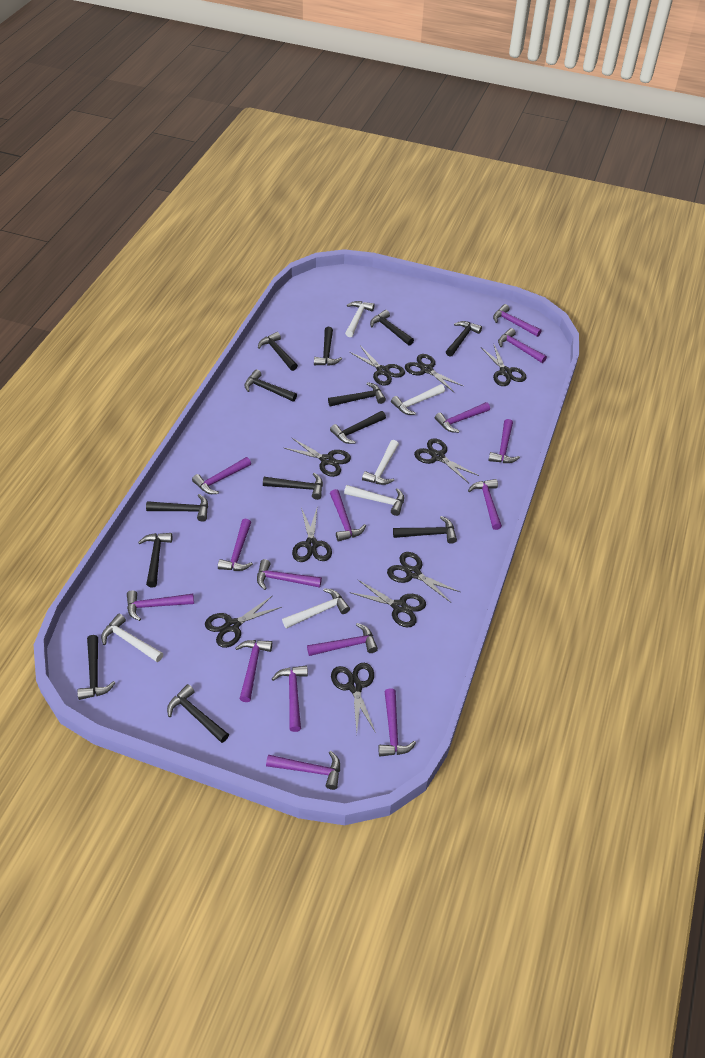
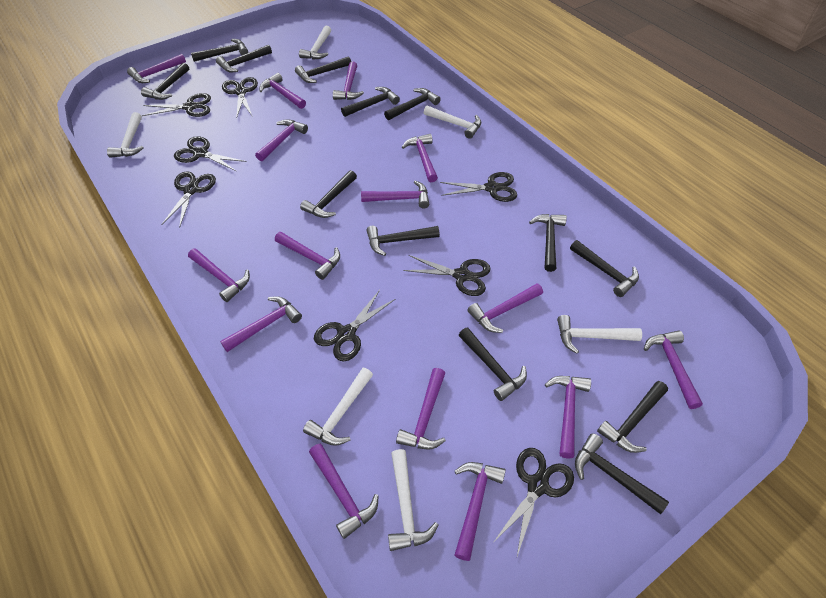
black scissors: [205,595,282,648] [284,437,351,477] [292,508,332,562] [331,663,376,733] [350,346,405,386] [350,580,426,627] [387,552,460,602] [405,354,464,393] [414,438,479,483] [481,343,527,386] = 10 -> [142,93,211,117] [161,171,216,228] [174,136,247,171] [222,77,258,119] [314,290,395,362] [403,255,491,296] [440,172,517,202] [493,448,574,556] = 8

